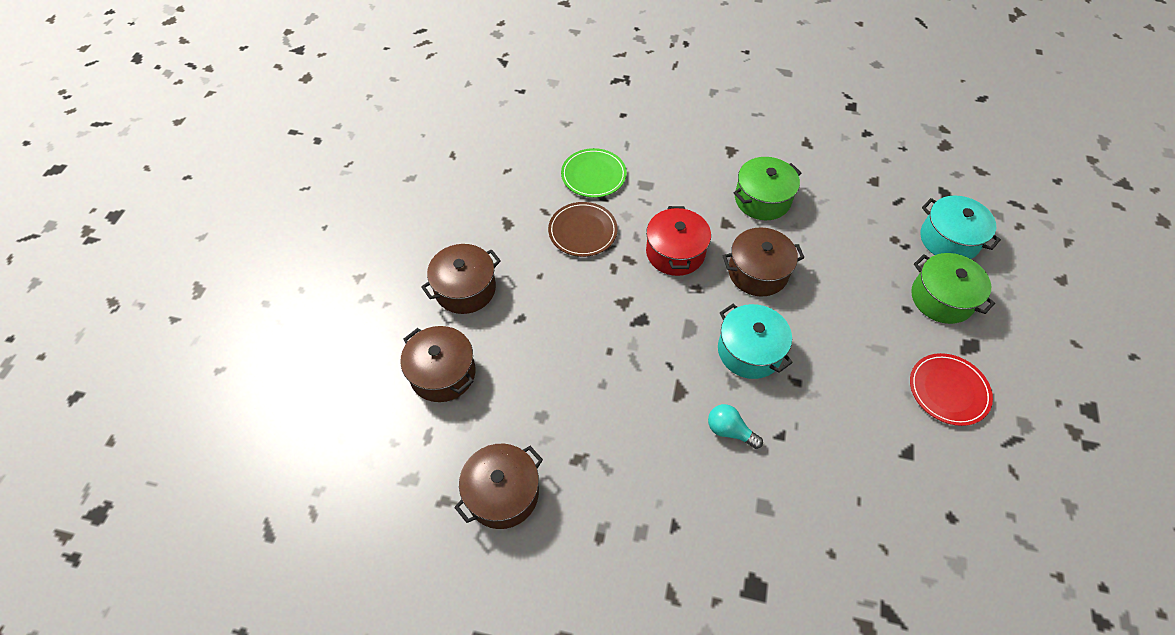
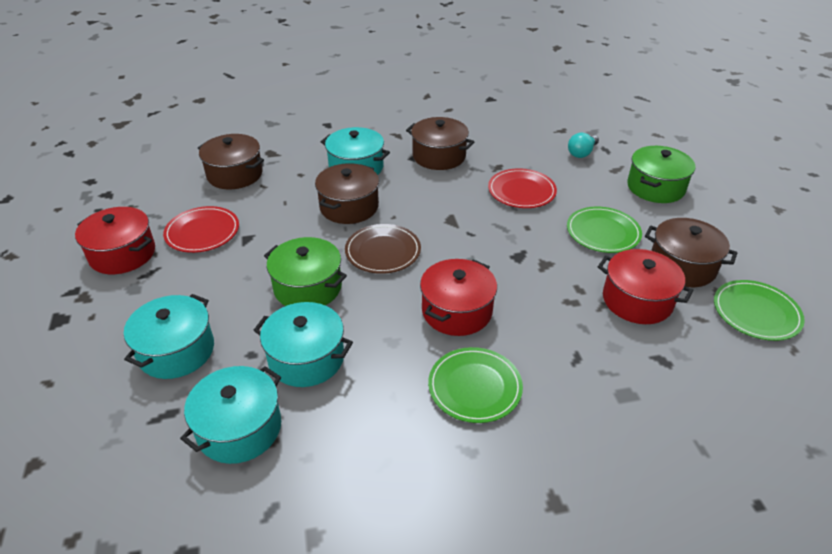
green plate: [561,148,627,198] = 1 -> [428,347,523,423] [567,207,642,253] [714,280,805,341] = 3
red plate: [910,353,993,426] = 1 -> [163,206,239,253] [488,168,557,208] = 2
red pot: [646,206,711,276] = 1 -> [75,207,155,274] [420,259,497,336] [598,249,693,324] = 3
turquoise pot: [718,304,793,379] [920,195,1001,259] = 2 -> [124,294,214,379] [180,366,281,464] [253,302,353,387] [321,127,390,175] = 4

